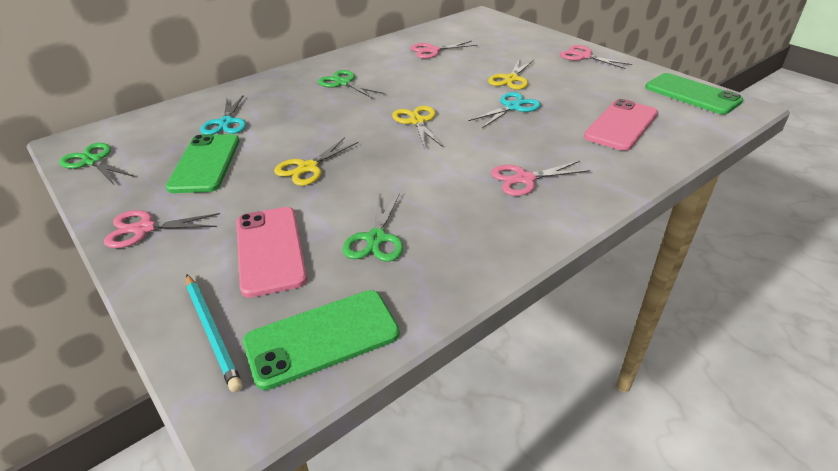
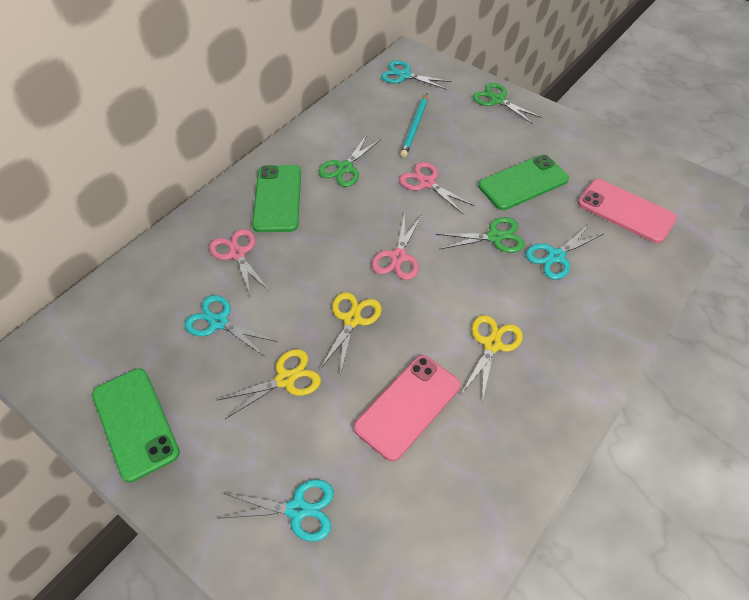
pink scissors: [104,210,220,248] [410,41,477,59] [491,161,590,196] [560,45,632,69] = 4 -> [209,229,270,297] [372,212,422,280] [399,162,475,214] = 3
turquoise scissors: [200,96,246,135] [469,92,541,128] = 2 -> [184,295,278,357] [218,479,334,541] [381,60,452,90] [526,225,605,280] = 4

